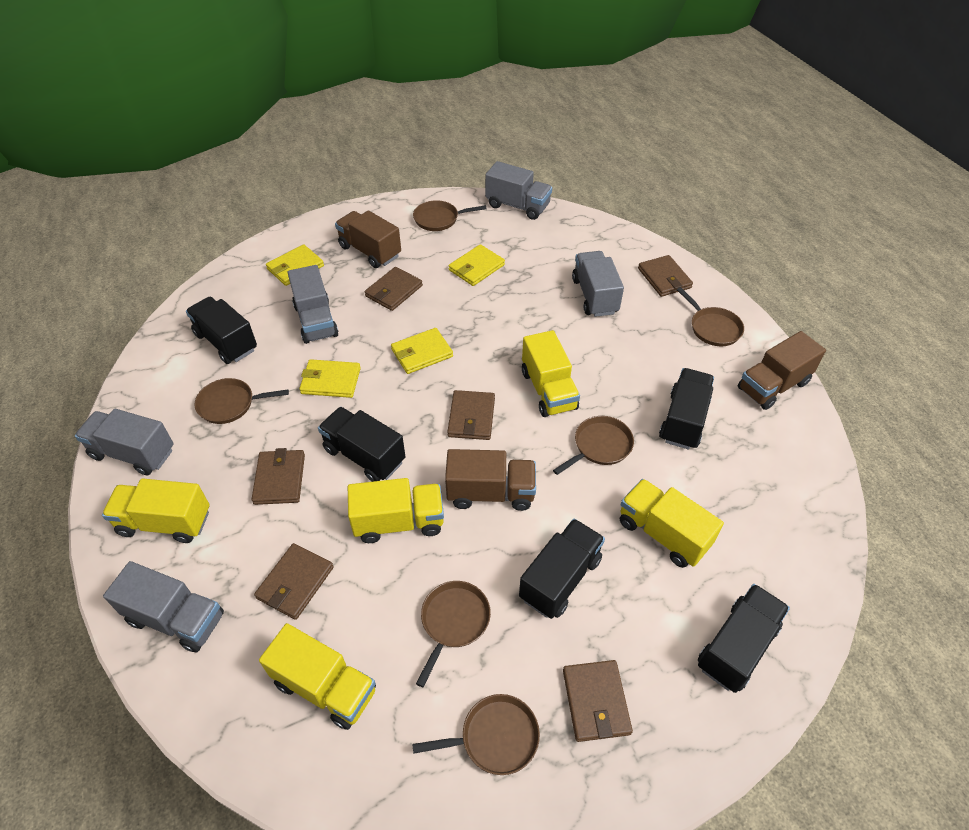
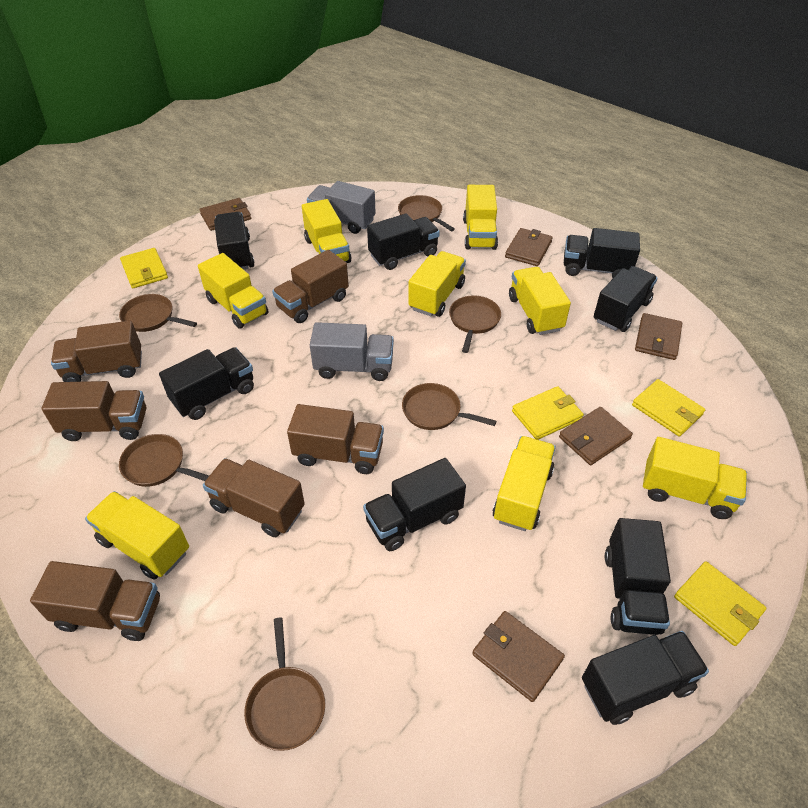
black truck: [186,297,257,364] [318,407,406,482] [519,519,605,619] [659,368,714,450] [698,584,790,693] = 5 -> [159,347,254,420] [214,212,255,270] [363,458,466,551] [367,214,440,270] [564,228,640,278] [582,631,709,725] [594,266,658,332] [605,518,671,635] = 8
brown truck: [335,210,401,268] [445,449,536,511] [738,331,826,410] = 3 -> [30,561,160,641] [42,381,146,441] [51,321,142,382] [203,458,305,537] [272,250,349,323] [287,404,384,474] = 6
brown wallet: [251,448,305,505] [254,543,334,620] [365,267,423,311] [447,390,495,440] [563,660,633,742] [638,255,693,297] = 6 -> [199,198,251,231] [472,611,565,702] [505,228,553,266] [559,407,633,465] [635,313,682,360] = 5
grey truck: [75,409,174,475] [103,561,224,653] [288,265,339,344] [485,161,552,220] [572,251,624,317] = 5 -> [307,181,376,234] [310,322,394,381] = 2
yellow truck: [102,479,210,543] [259,623,376,730] [348,478,444,543] [522,330,580,417] [620,479,724,568] = 5 -> [85,491,189,580] [198,253,268,329] [302,199,351,263] [408,251,466,317] [463,185,498,250] [493,436,556,531] [509,267,571,335] [643,437,747,519] = 8

